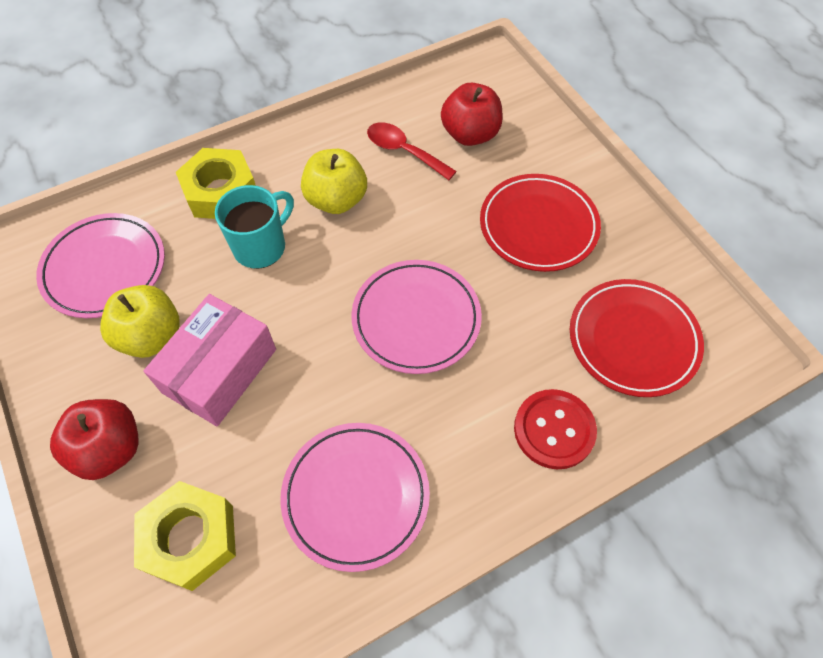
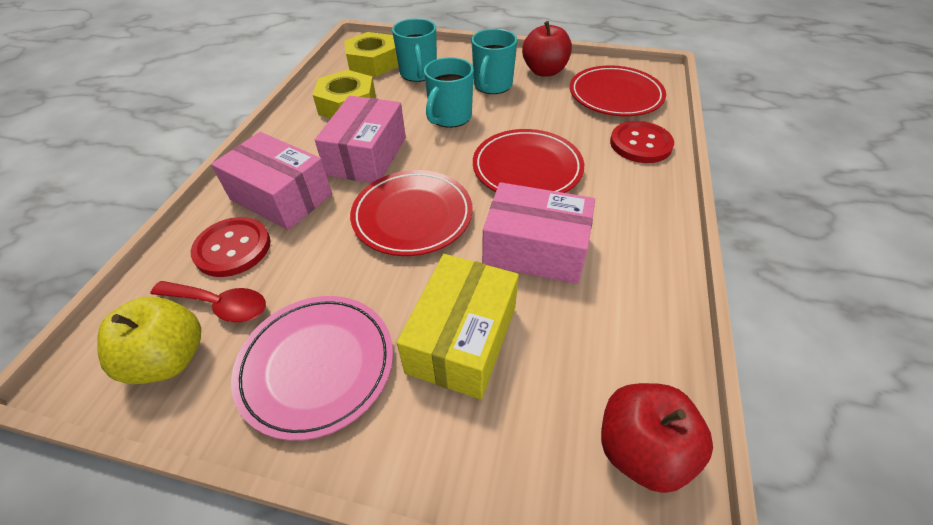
pink box: [144,294,276,426] = 1 -> [211,132,332,230] [315,96,406,183] [482,182,595,284] = 3
pink plate: [36,213,165,318] [280,423,430,572] [351,260,482,374] = 3 -> [231,296,393,441] = 1
red button: [514,389,597,469] = 1 -> [191,217,270,277] [610,121,674,163] = 2
red plate: [480,174,601,272] [570,279,704,397] = 2 -> [350,170,473,256] [473,129,584,193] [570,65,666,116] = 3
turquoise mug: [215,185,294,269] = 1 -> [392,18,437,82] [424,57,474,128] [472,29,517,94] = 3
yellow apple: [100,285,180,358] [301,149,367,214] = 2 -> [97,297,201,384] = 1
yellow box: none = 0 -> [397,254,519,400] = 1

